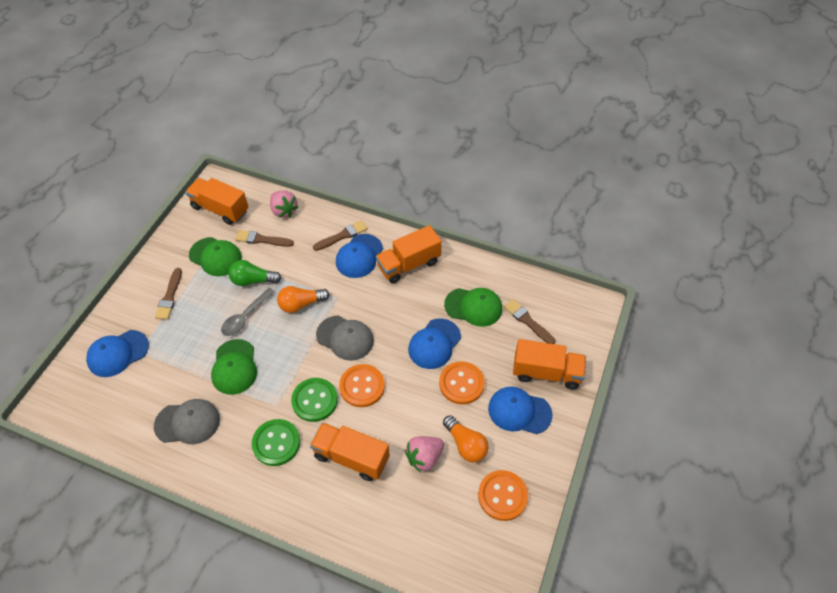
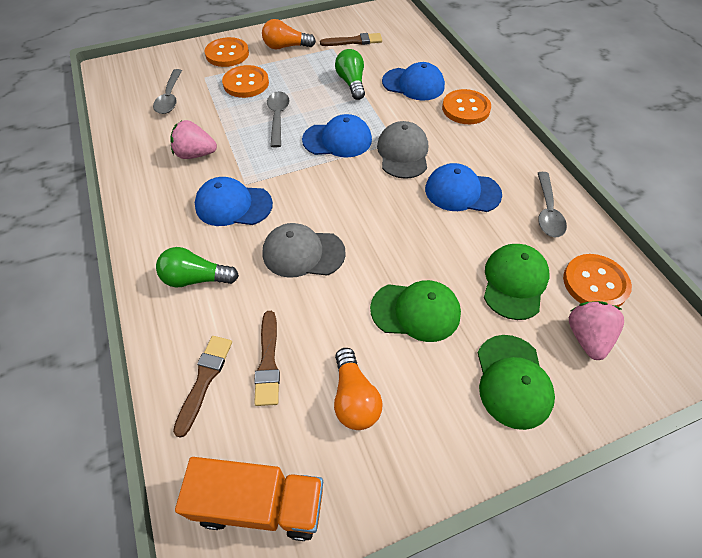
brown brush: [155,268,182,320] [235,230,294,247] [313,220,368,251] [504,299,555,344] = 4 -> [173,336,232,438] [254,311,280,406] [320,33,382,46] = 3
green button: [252,419,300,466] [291,378,338,422] = 2 -> none = 0
green light bulb: [228,260,281,286] = 1 -> [156,247,239,288] [335,49,365,100] = 2
grey spoon: [221,288,275,336] = 1 -> [153,69,182,114] [267,91,289,147] [538,172,567,237] = 3
orange button: [339,364,385,407] [439,361,485,405] [478,470,528,521] = 3 -> [205,37,249,67] [222,65,269,98] [442,89,491,124] [563,254,632,307] = 4
orange truck: [185,178,248,225] [310,422,390,481] [376,225,442,284] [513,339,586,389] = 4 -> [175,457,323,541] = 1

